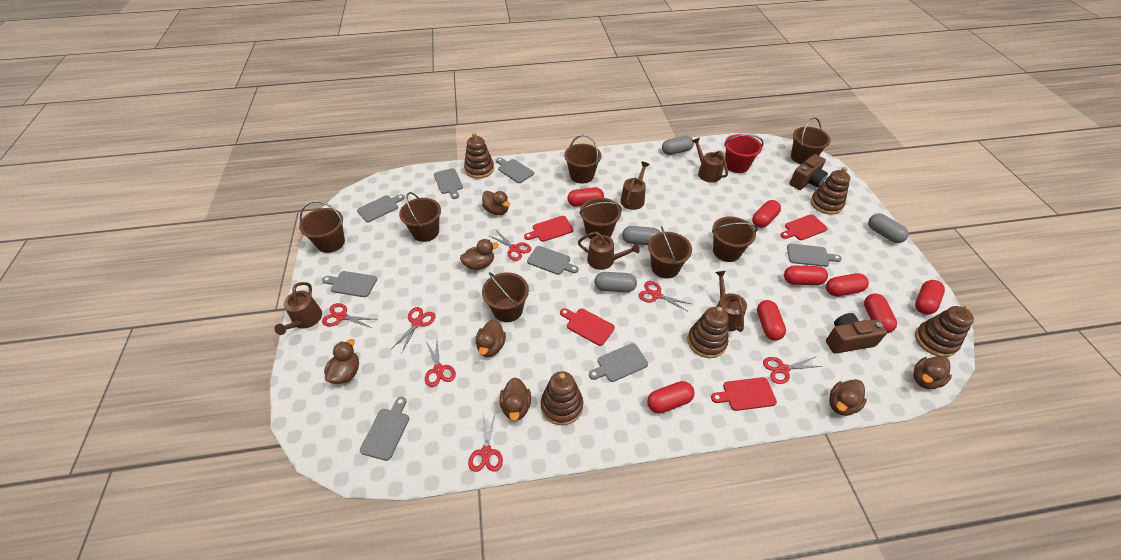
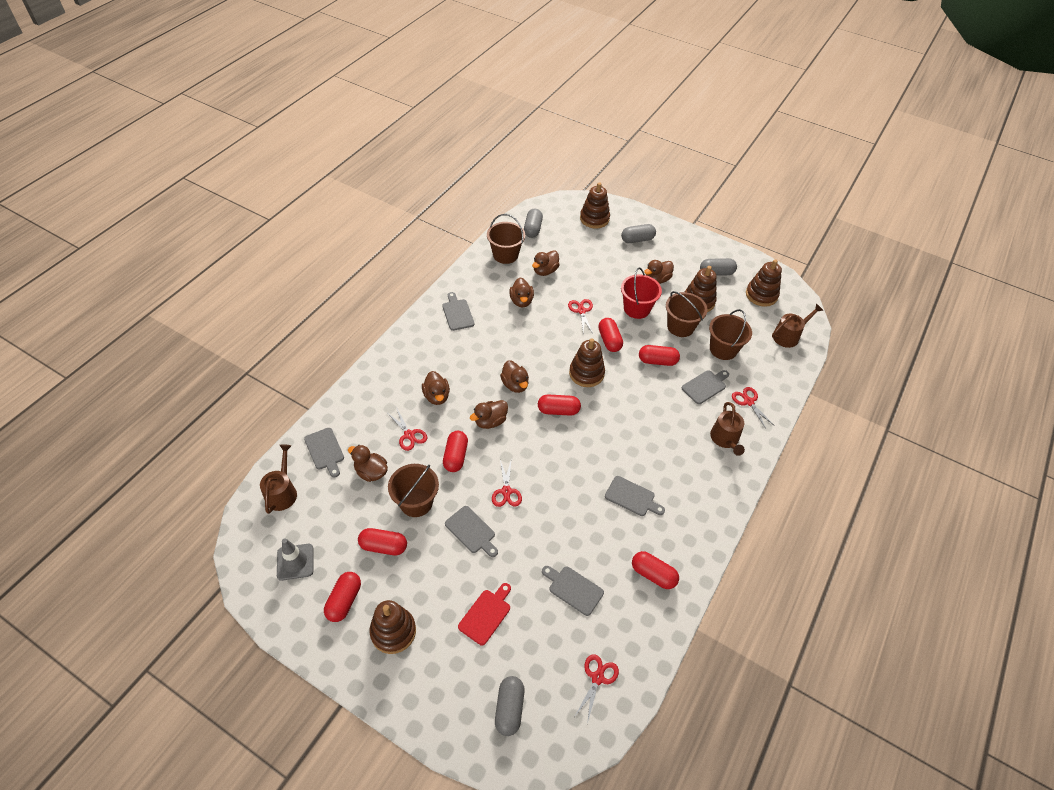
brown bucket: [299,201,345,253] [399,192,441,242] [482,272,529,322] [564,135,601,184] [579,197,622,239] [648,226,692,278] [712,216,757,262] [791,117,831,164] = 8 -> [388,464,439,517] [487,214,525,264] [666,291,707,337] [709,309,752,360] = 4
brown camera: [789,154,828,190] [826,313,887,354] = 2 -> none = 0
brown watering can: [274,282,322,335] [578,232,640,270] [620,162,650,210] [692,137,728,183] [715,271,747,332] = 5 -> [260,444,297,514] [710,402,745,456] [772,304,823,348] = 3
grey cutting board: [322,271,377,297] [357,194,405,222] [360,397,409,461] [434,168,463,199] [496,158,534,183] [527,246,579,275] [589,343,648,382] [787,244,842,267] = 8 -> [304,428,344,478] [443,292,474,331] [445,506,498,557] [542,566,604,616] [605,476,665,516] [682,370,729,404] = 6
grey traffic cone: none = 0 -> [277,538,313,581] = 1
red capsule: [568,187,604,207] [647,381,695,413] [752,200,781,228] [757,300,786,341] [784,265,828,285] [826,273,869,296] [864,294,897,333] [915,280,945,315] = 8 -> [324,572,361,622] [358,528,407,555] [443,431,468,472] [538,394,581,416] [598,318,623,352] [632,551,679,589] [639,345,680,366] = 7
red cutting board: [524,216,574,242] [560,308,615,346] [711,377,777,411] [781,214,828,240] = 4 -> [458,583,511,645] = 1
red scissors: [322,303,376,328] [391,307,436,354] [425,340,456,387] [468,412,503,472] [488,230,531,261] [639,281,691,312] [763,357,823,384] = 7 -> [387,407,427,451] [492,458,522,507] [568,299,593,333] [575,654,619,724] [732,387,775,429] = 5

